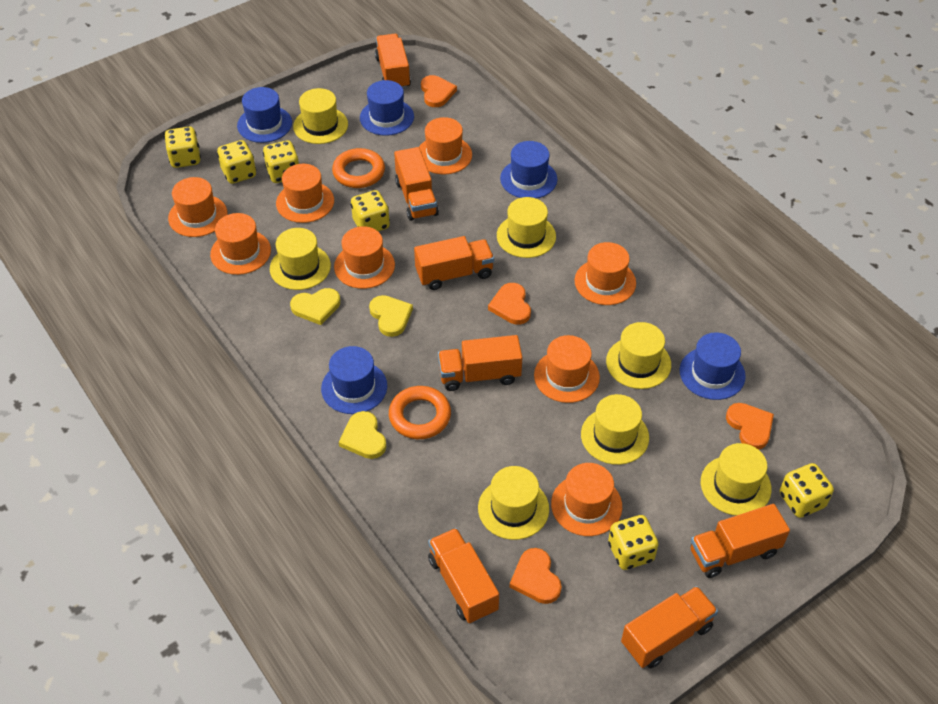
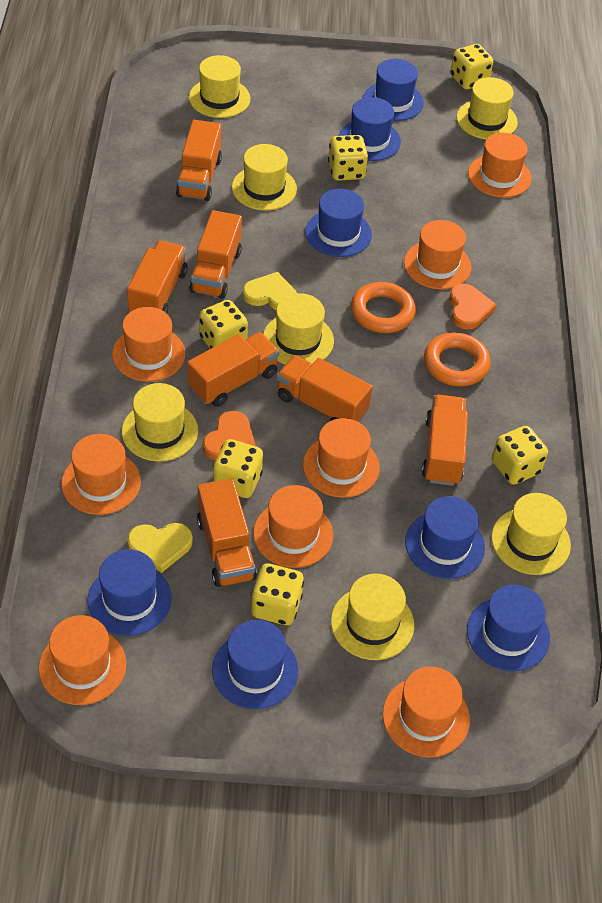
blue hat: [237,87,292,143] [321,346,387,414] [360,80,414,136] [500,141,557,198] [680,332,746,400] = 5 -> [88,549,172,636] [212,620,299,709] [305,189,372,257] [339,97,401,161] [363,59,424,121] [405,496,485,579] [467,585,550,671] = 7
orange heart: [421,75,457,107] [488,283,531,325] [510,548,562,604] [726,403,774,450] = 4 -> [203,411,256,460] [449,284,497,329] = 2
yellow heart: [290,288,340,325] [339,411,386,459] [369,295,413,337] = 3 -> [127,523,193,573] [243,272,297,310] = 2

